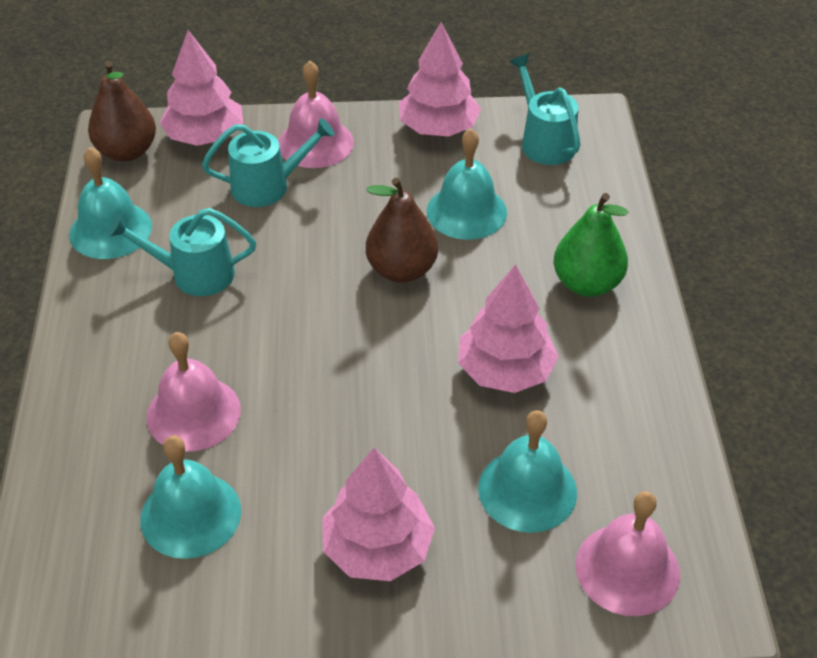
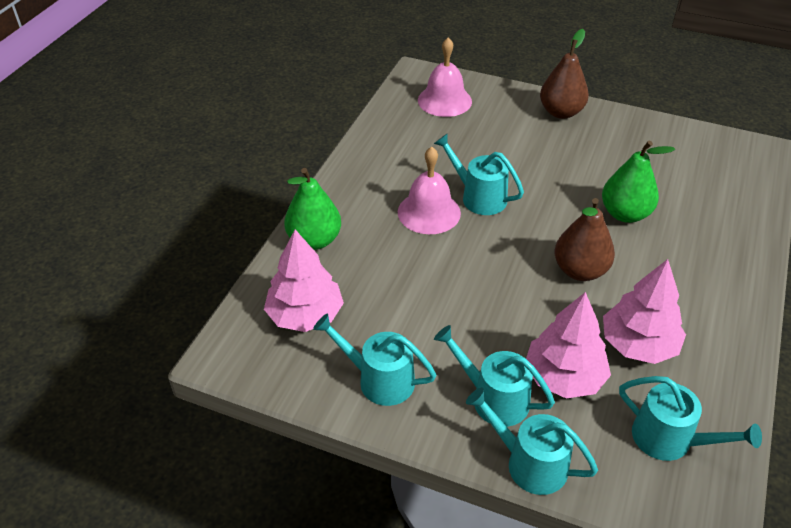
green pear: [554,193,628,297] = 1 -> [284,168,341,250] [602,141,675,223] = 2
pink bell: [146,332,241,452] [278,61,354,168] [576,491,680,616] = 3 -> [398,147,461,234] [418,38,472,117] = 2
pink tree: [160,30,243,146] [322,447,435,581] [399,22,481,137] [458,264,559,393] = 4 -> [264,229,344,332] [526,292,611,398] [603,259,686,364] = 3
turquoise bell: [69,147,152,259] [140,436,241,559] [427,129,507,240] [478,410,577,533] = 4 -> none = 0
turquoise watering can: [108,208,256,296] [202,118,335,207] [510,54,580,165] = 3 -> [313,314,436,406] [434,133,524,215] [434,325,555,427] [466,388,598,495] [619,376,762,461] = 5

